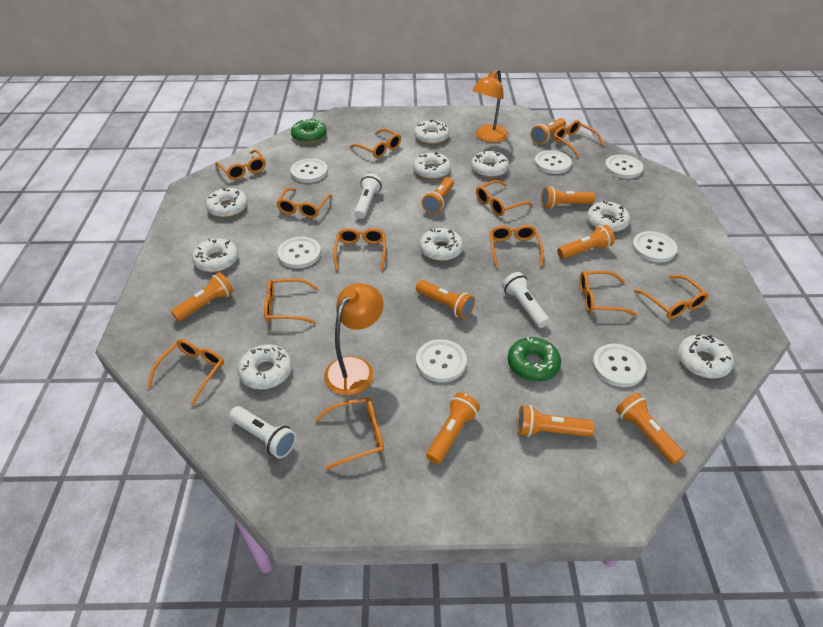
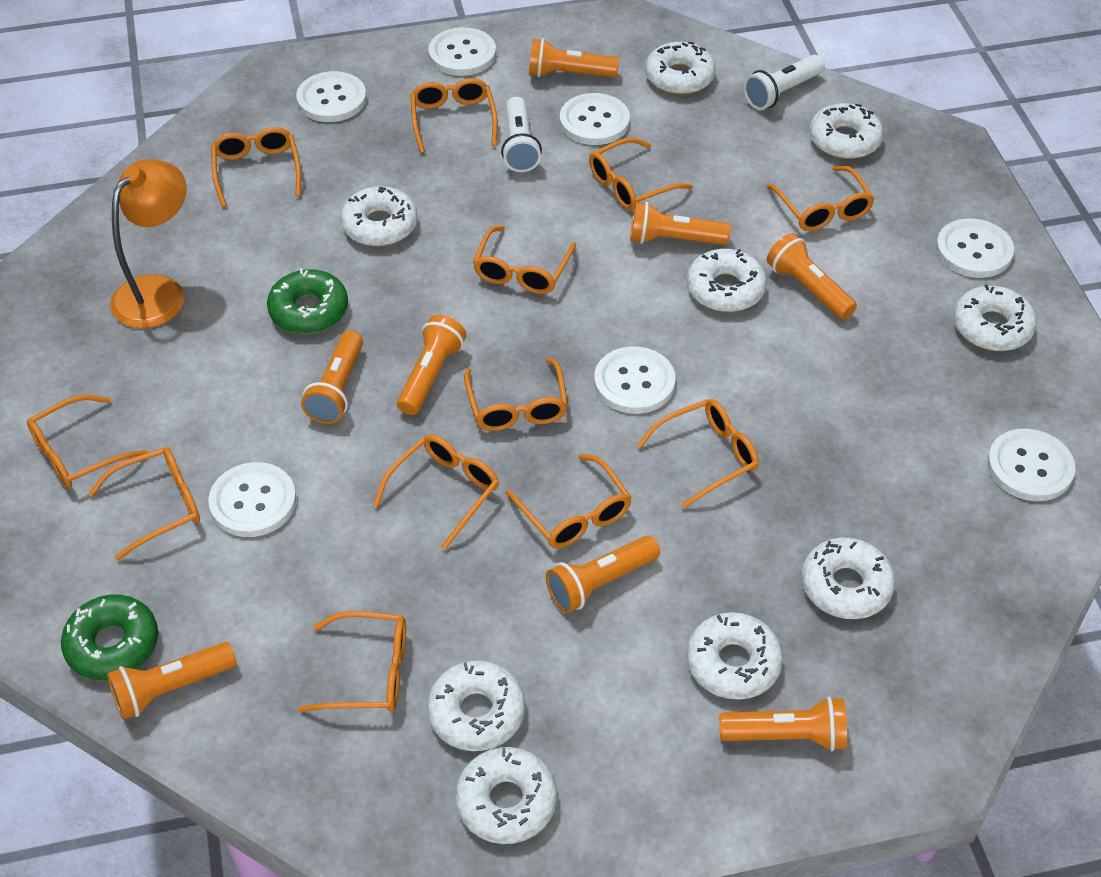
orange flashlight: [171,272,234,321] [416,280,475,319] [422,177,454,214] [426,393,480,464] [517,405,595,437] [531,118,566,144] [541,186,595,209] [557,225,615,259] [616,393,685,464] = 9 -> [107,642,237,720] [301,331,363,424] [397,315,466,415] [529,38,619,78] [546,535,660,613] [630,202,731,245] [719,697,847,751] [767,233,857,319] = 8
orange lamp: [324,283,383,395] [472,69,508,143] = 2 -> [110,159,187,328] = 1
white flashlight: [229,406,296,459] [354,173,382,219] [502,272,550,328] = 3 -> [501,97,542,172] [744,55,825,110] = 2

